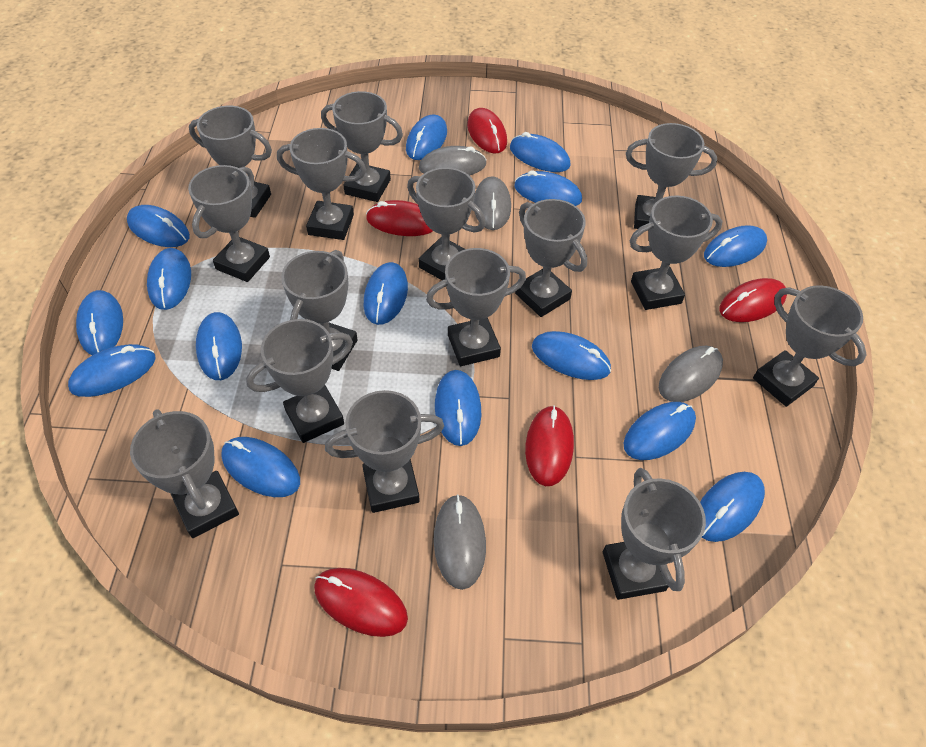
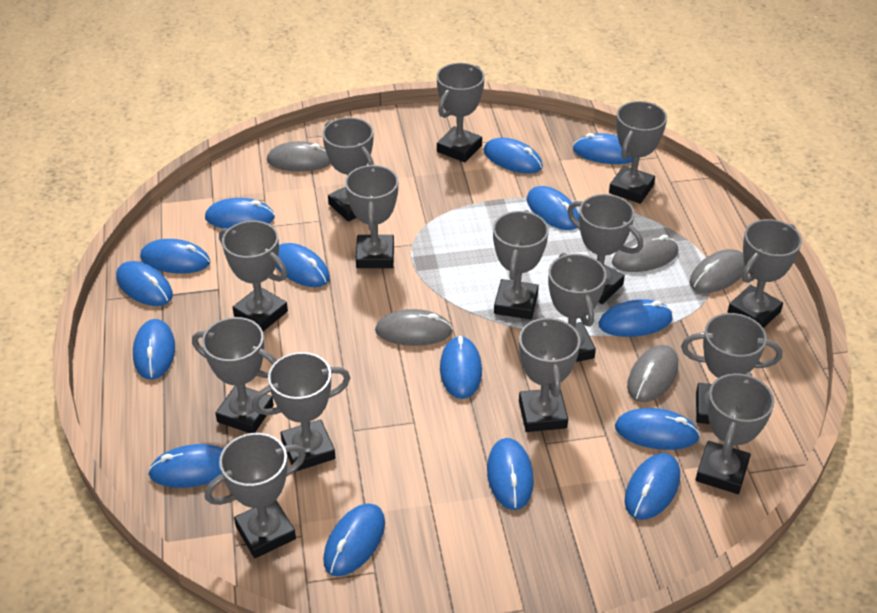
grey mouse: [419,146,487,176] [434,494,486,590] [474,176,511,230] [659,346,723,402] = 4 -> [267,141,331,172] [375,309,453,346] [612,235,678,272] [627,345,678,402] [690,249,745,293] = 5
red mouse: [314,568,408,637] [366,200,433,236] [467,108,507,153] [525,405,574,486] [719,278,787,322] = 5 -> none = 0

